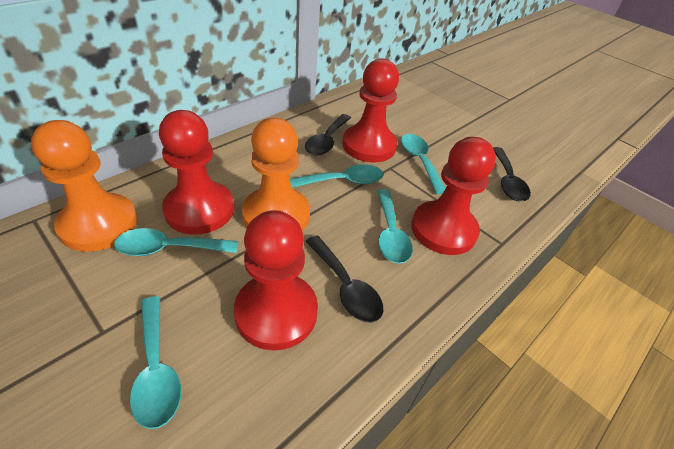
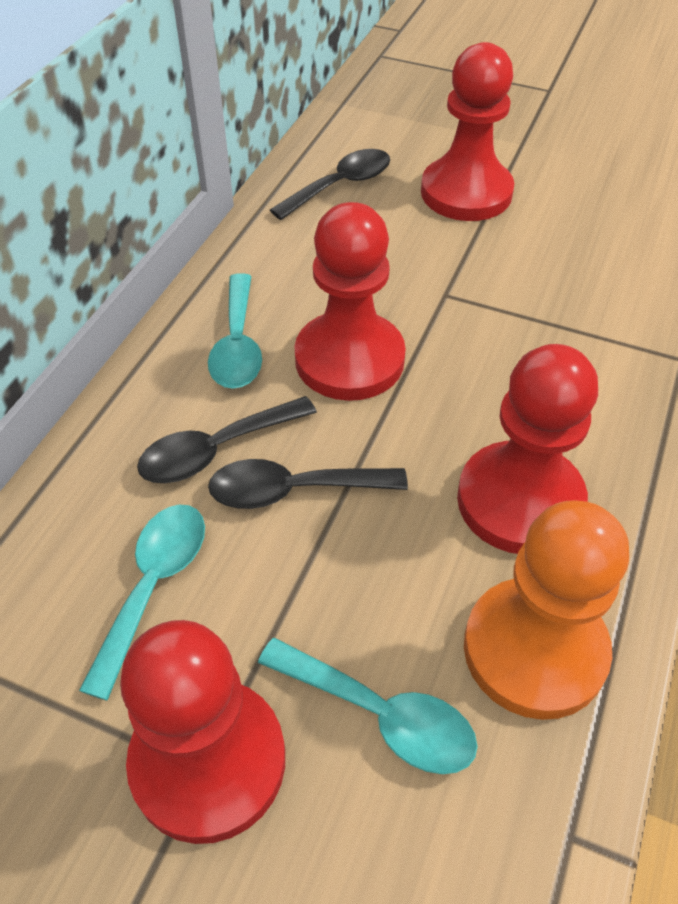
orange pawn: [31,120,138,252] [242,118,310,231] = 2 -> [464,500,629,720] = 1
turquoise spoon: [114,228,238,256] [130,296,181,429] [290,164,383,188] [377,189,413,264] [401,134,446,194] = 5 -> [79,504,205,701] [208,273,262,389] [258,638,478,774] = 3

